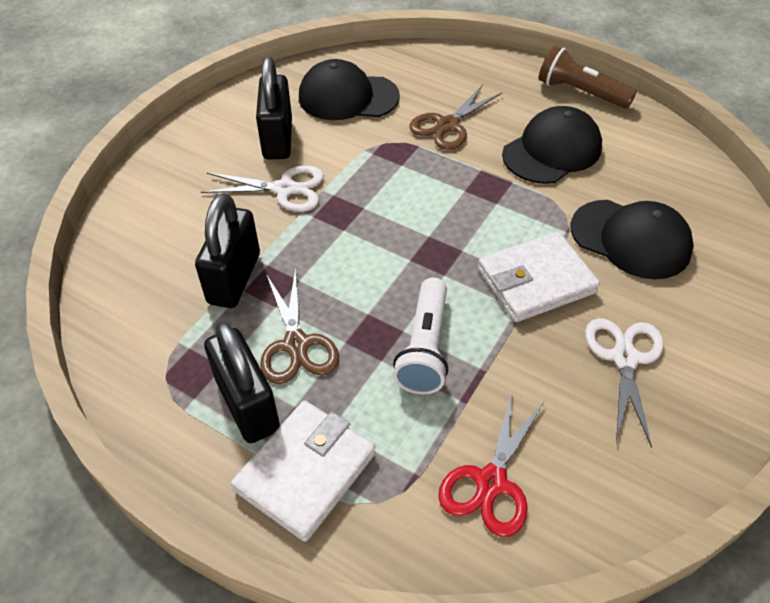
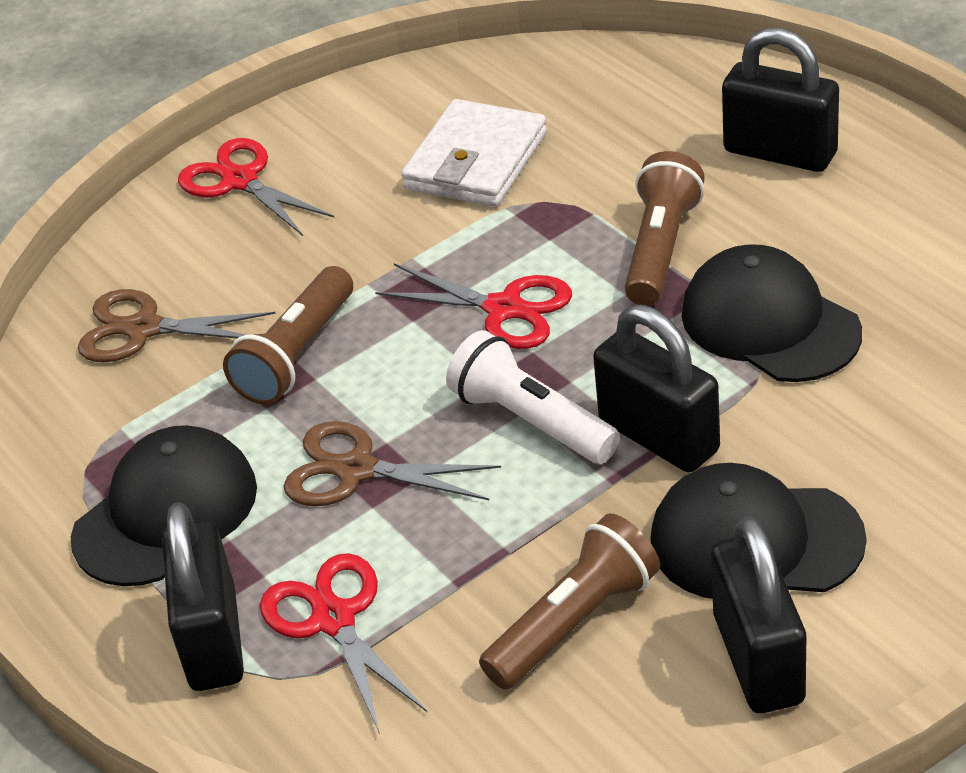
black padlock: [195,193,260,308] [204,321,280,443] [256,57,292,159] = 3 -> [162,502,244,691] [593,305,720,472] [711,516,806,713] [722,28,839,172] = 4
brown flashlight: [538,45,637,109] = 1 -> [223,266,353,405] [479,513,660,690] [625,151,705,306] = 3
red scissors: [438,390,545,537] = 1 -> [178,138,335,236] [260,553,427,734] [375,264,572,349] = 3
white scissors: [201,165,324,212] [585,318,664,448] = 2 -> none = 0
white wallet: [231,401,375,542] [478,232,600,322] = 2 -> [401,99,547,207] = 1

